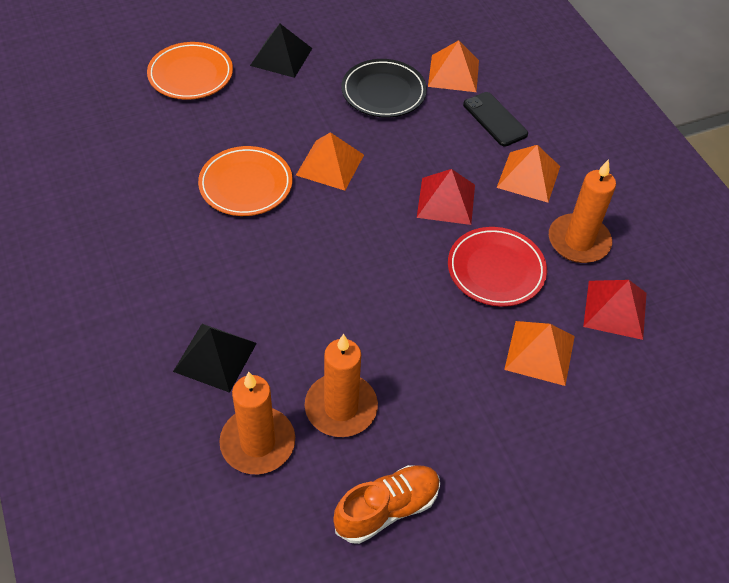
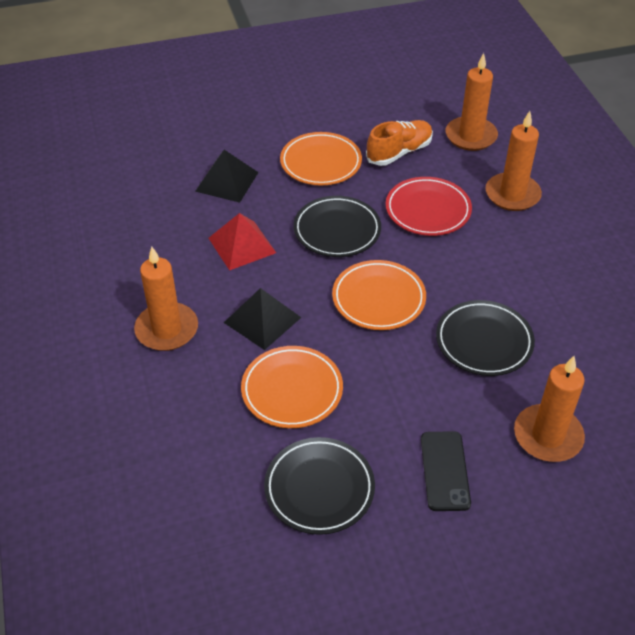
black plate: [342,59,427,118] = 1 -> [264,437,375,535] [293,196,381,257] [436,300,535,376] = 3
orange candle: [219,372,295,474] [305,334,378,437] [549,159,616,263] = 3 -> [134,246,198,351] [445,53,498,151] [485,111,542,211] [514,356,585,462] = 4
orange plate: [147,42,233,99] [198,146,292,216] = 2 -> [241,346,343,428] [280,132,362,185] [332,260,426,330] = 3
orange pyramid: [296,132,364,191] [428,40,479,92] [497,145,560,203] [504,321,575,386] = 4 -> none = 0
red pyramid: [417,169,475,225] [583,280,647,340] = 2 -> [208,213,276,270] = 1

